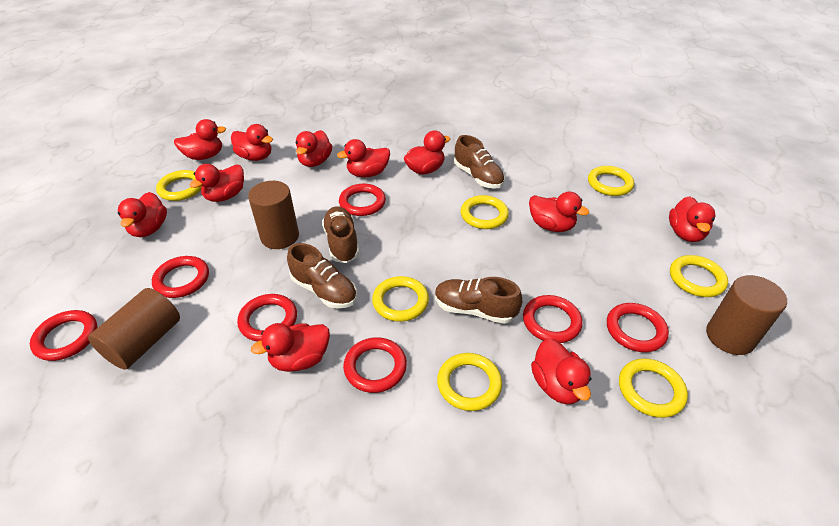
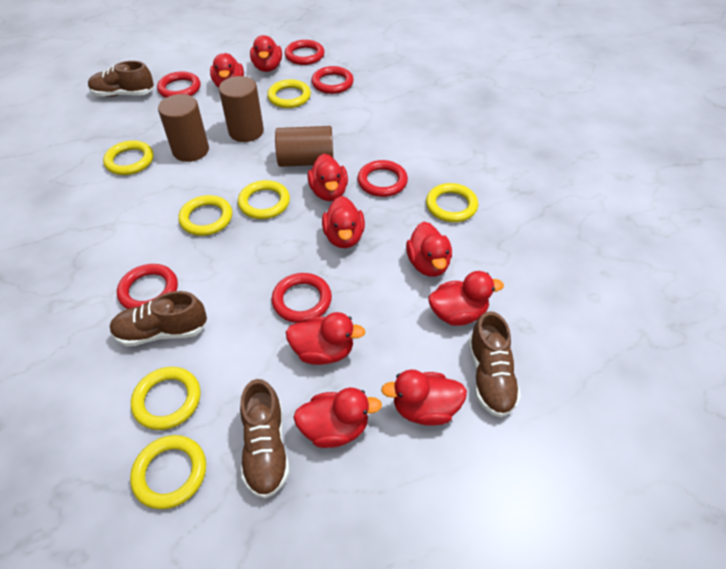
red duck: [118,192,167,237] [174,119,226,160] [190,164,244,202] [231,124,273,161] [251,323,330,372] [296,130,332,167] [337,139,390,177] [404,130,450,175] [529,192,589,232] [531,338,592,404] [669,196,716,242] = 11 -> [210,53,244,88] [250,35,282,72] [286,312,365,365] [293,388,382,448] [308,154,348,201] [322,196,365,248] [381,370,467,426] [406,222,452,277] [429,271,504,326] = 9
red ring: [30,310,97,361] [152,256,209,298] [237,294,297,342] [339,184,386,216] [343,337,407,393] [523,295,583,343] [607,303,669,352] = 7 -> [117,264,178,309] [157,72,201,98] [272,273,332,323] [285,40,325,65] [311,66,354,94] [358,160,408,197] = 6

